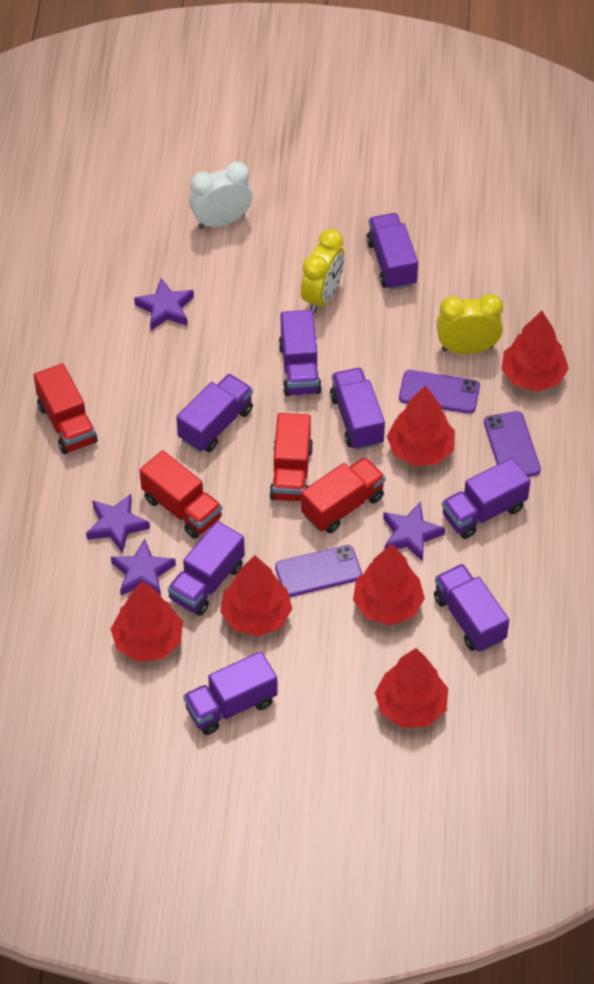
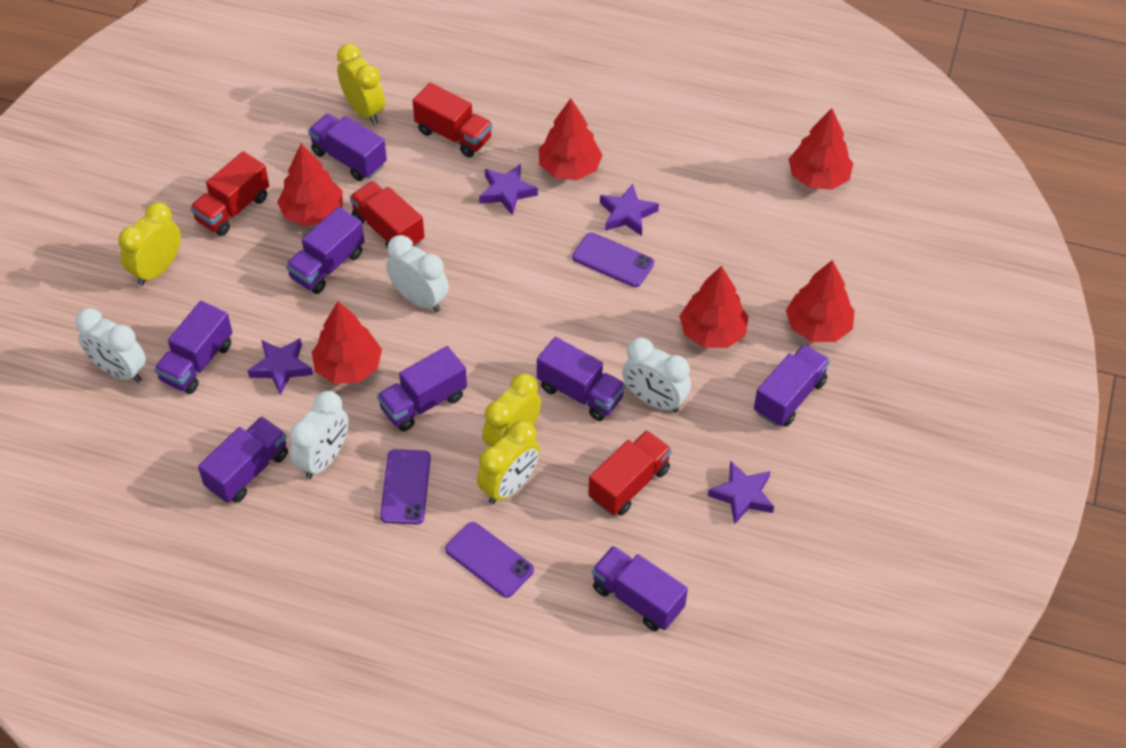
white clock: [189,162,253,229] = 1 -> [76,308,146,383] [290,391,349,479] [386,235,449,312] [622,338,691,413] = 4
yellow clock: [301,229,345,313] [437,294,503,354] = 2 -> [118,202,181,286] [337,44,385,124] [477,420,540,504] [482,373,541,447] = 4

